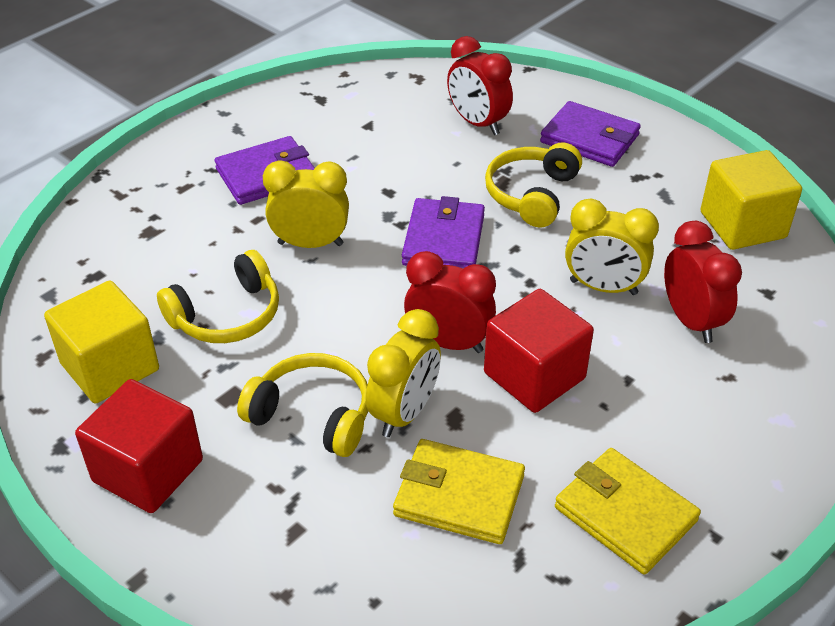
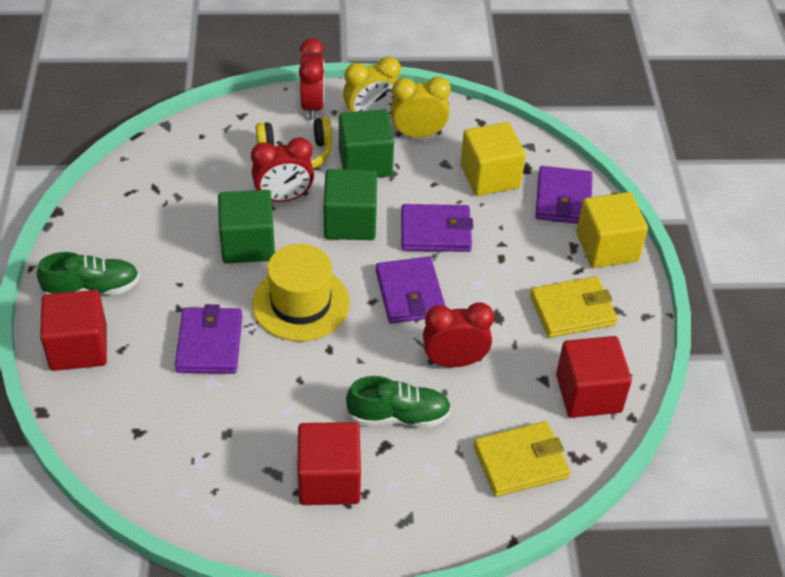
green cube: none = 0 -> [218,190,275,264] [323,169,377,240] [339,110,394,177] = 3
green shoe: none = 0 -> [37,252,140,295] [346,376,451,427] = 2
purple wallet: [215,136,315,205] [402,196,485,268] [540,101,641,167] = 3 -> [175,304,242,374] [376,256,445,324] [401,204,473,252] [535,166,593,224] = 4
red cube: [75,379,203,513] [484,289,594,413] = 2 -> [40,290,107,371] [297,422,361,505] [556,336,632,418] = 3
yellow clock: [263,161,349,248] [366,309,441,437] [565,198,659,295] = 3 -> [343,57,401,114] [391,76,451,138] = 2
yellow hat: none = 0 -> [252,244,350,341] = 1
yellow headphones: [157,250,279,343] [237,353,368,457] [485,142,582,228] = 3 -> [256,117,332,169] = 1

